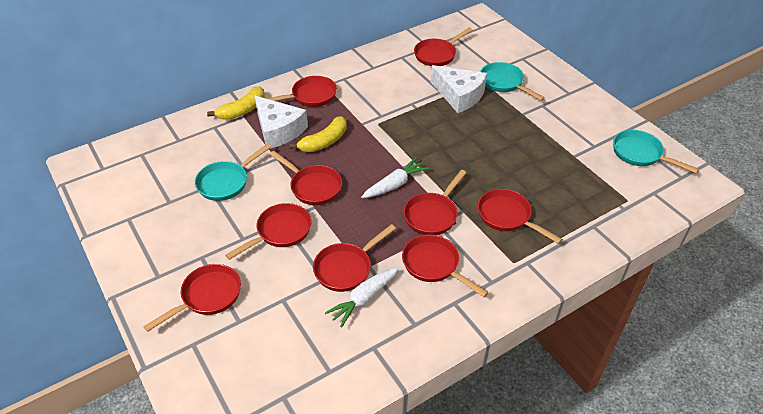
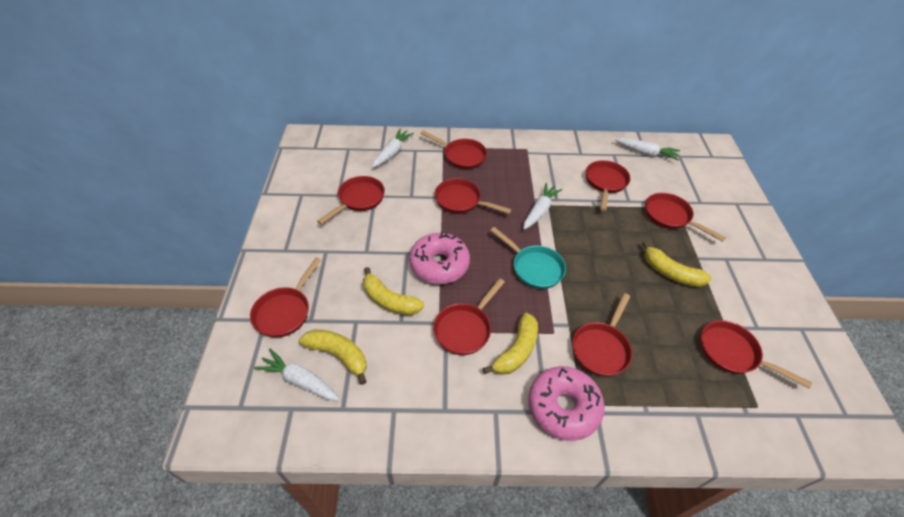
pink donut: none = 0 -> [409,232,470,284] [528,366,605,441] = 2
turquoise pan: [195,144,271,201] [480,62,545,101] [613,130,699,173] = 3 -> [490,227,566,289] = 1
white carrot: [325,267,399,328] [361,157,429,198] = 2 -> [254,348,340,401] [372,128,414,168] [523,183,563,230] [615,138,680,161] = 4
white cheese: [255,96,308,148] [431,65,487,113] = 2 -> none = 0
yellow banana: [207,86,265,120] [289,116,347,152] = 2 -> [299,329,367,385] [363,267,424,315] [483,313,538,375] [642,241,712,287] = 4

